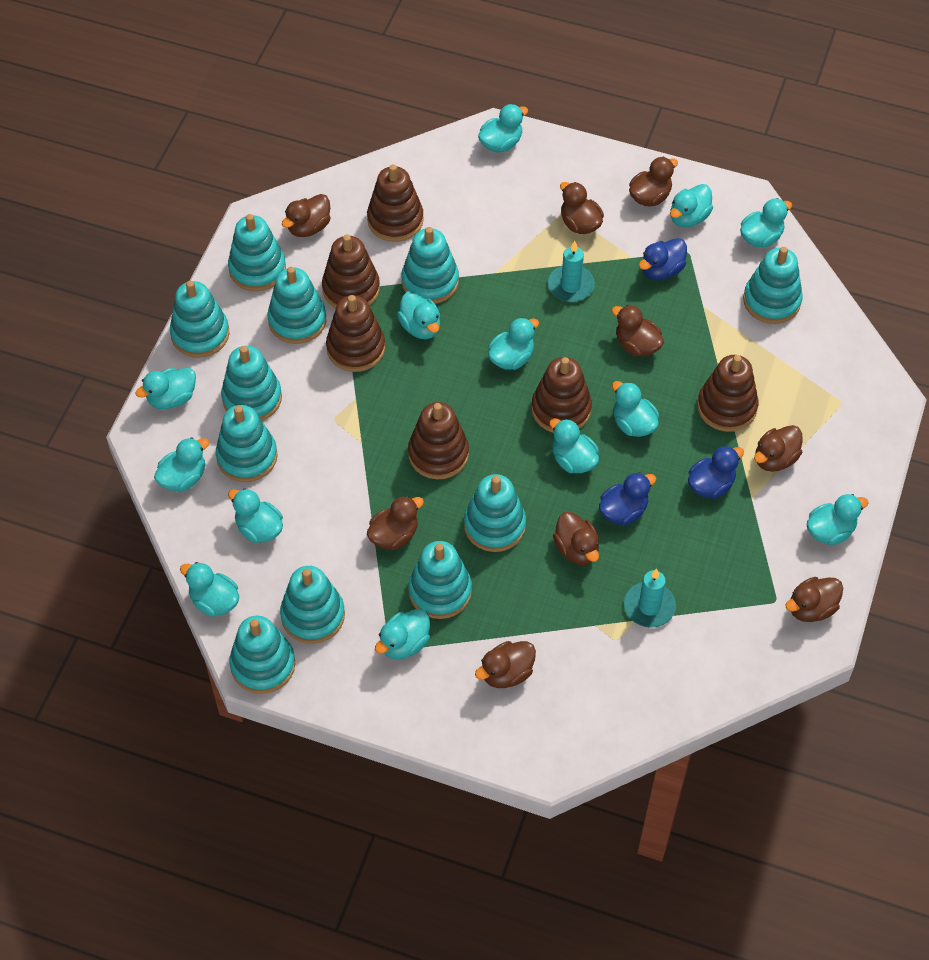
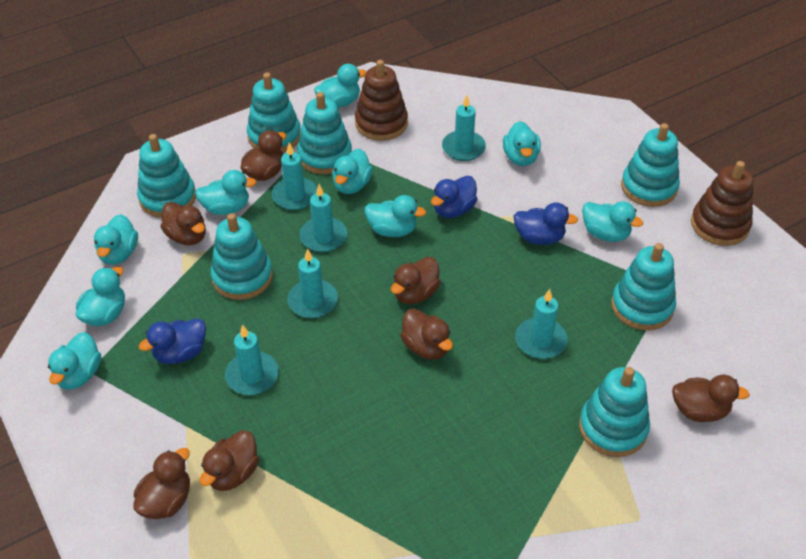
brown duck: [282,194,331,237] [367,496,424,550] [475,641,536,688] [553,512,599,565] [560,182,604,234] [612,305,664,357] [629,157,678,207] [754,425,803,472] [785,577,843,622] = 9 -> [133,448,190,519] [161,202,206,245] [200,430,259,491] [241,130,286,181] [391,257,441,304] [400,309,453,360] [672,375,750,422] = 7
brown stacking toy: [322,234,380,308] [326,295,385,372] [367,164,424,242] [408,402,469,479] [531,357,592,433] [697,355,758,432] = 6 -> [355,60,408,141] [691,161,753,246] = 2
turquoise candle: [548,241,595,302] [624,568,676,628] = 2 -> [225,325,279,395] [272,143,317,210] [287,249,338,318] [300,184,347,252] [442,95,486,161] [515,289,568,359] = 6
turquoise duck: [135,368,196,409] [154,437,209,492] [180,562,239,617] [228,488,283,543] [375,609,430,659] [397,291,440,339] [478,104,528,153] [488,317,539,370] [549,418,599,473] [612,381,659,437] [670,184,713,227] [740,198,792,248] [807,494,868,545] = 13 -> [48,332,101,390] [76,267,125,326] [94,214,138,265] [195,170,257,215] [314,64,366,108] [332,149,373,194] [365,195,426,237] [503,121,541,166] [582,201,643,242] = 9
turquoise stacking toy: [170,281,230,358] [216,405,278,482] [221,346,282,421] [228,214,286,291] [229,616,295,694] [267,267,326,344] [280,566,345,644] [401,227,459,304] [408,541,472,619] [464,474,526,552] [743,247,803,324] = 11 -> [137,134,196,218] [210,213,273,300] [247,72,301,152] [297,92,352,174] [579,367,650,457] [611,243,676,330] [621,123,680,207] = 7

